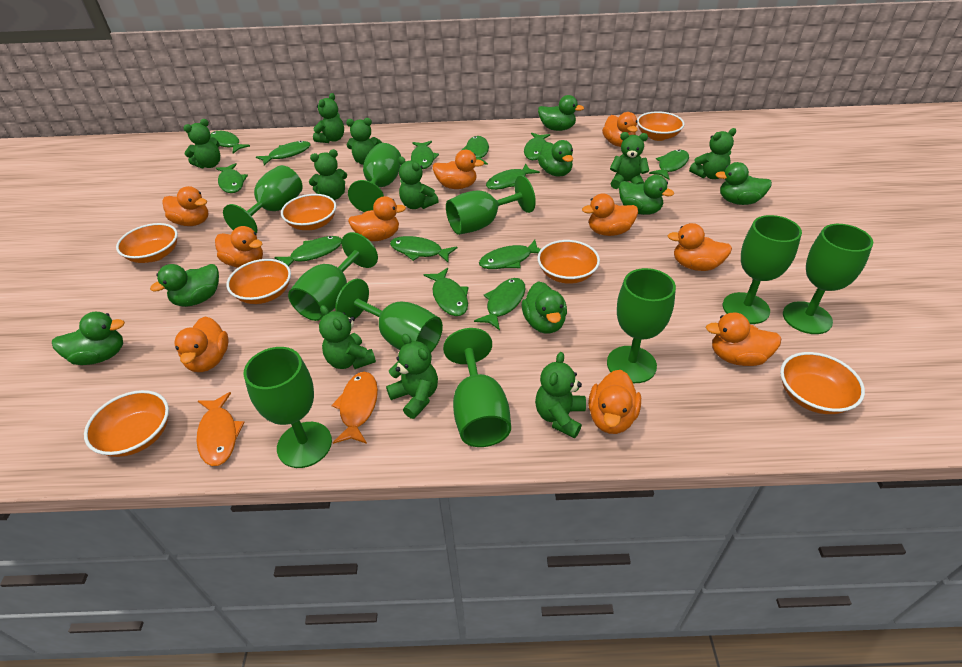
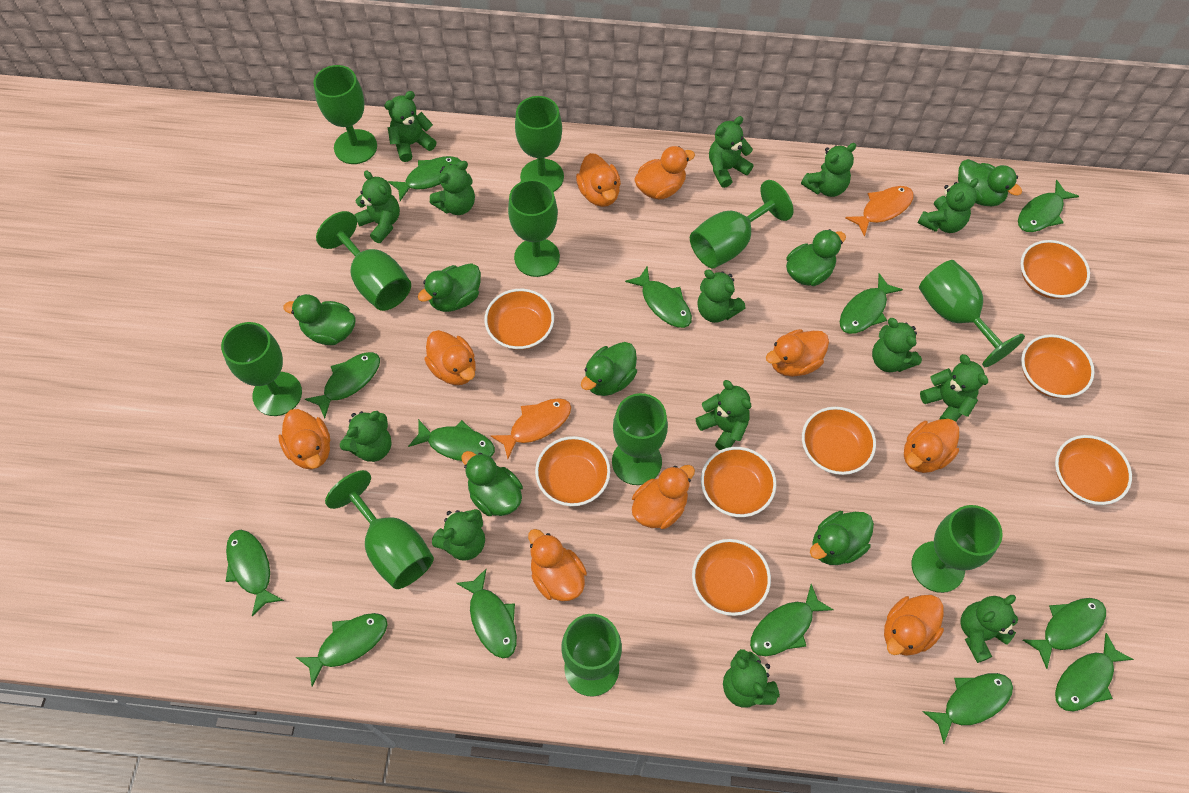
green goblet: [223,165,303,234] [243,347,332,468] [288,232,378,321] [335,279,443,352] [348,143,401,212] [443,328,511,447] [446,176,536,235] [607,268,676,383] [723,215,802,324] [783,224,873,334] = 10 -> [221,322,302,416] [313,65,377,164] [316,211,411,311] [325,470,434,589] [508,179,560,277] [515,96,564,192] [561,614,622,697] [612,393,668,485] [690,180,793,268] [911,505,1003,593] [919,260,1025,367] = 11
green teddy bear: [183,119,220,168] [309,149,347,200] [313,93,344,143] [319,305,376,369] [346,118,382,165] [386,334,438,419] [398,157,439,209] [535,352,586,438] [610,132,649,189] [689,128,736,179] = 10 -> [340,411,392,462] [354,171,400,243] [384,91,436,162] [430,161,475,215] [432,509,485,561] [696,380,751,450] [697,270,745,323] [709,116,753,188] [723,649,780,708] [801,143,856,197] [872,318,922,372] [918,178,979,233] [920,354,988,421] [960,595,1018,663] = 14
orange bowl: [84,390,169,457] [116,223,178,263] [226,259,291,304] [281,194,336,230] [537,240,600,284] [637,111,684,141] [780,352,865,414] = 7 -> [484,289,554,350] [535,436,610,506] [692,539,771,616] [701,447,776,517] [802,407,876,475] [1020,240,1090,299] [1021,334,1094,398] [1055,435,1132,505] = 8
orange duck: [162,186,209,226] [174,317,229,372] [215,226,263,268] [348,196,406,241] [433,150,484,189] [582,194,638,236] [588,370,641,434] [602,112,638,147] [668,223,732,271] [706,312,781,366] = 10 -> [278,409,331,470] [424,330,476,385] [528,529,587,601] [576,153,621,207] [632,465,695,529] [634,146,695,200] [766,329,829,377] [884,595,944,656] [904,419,959,473] = 9

